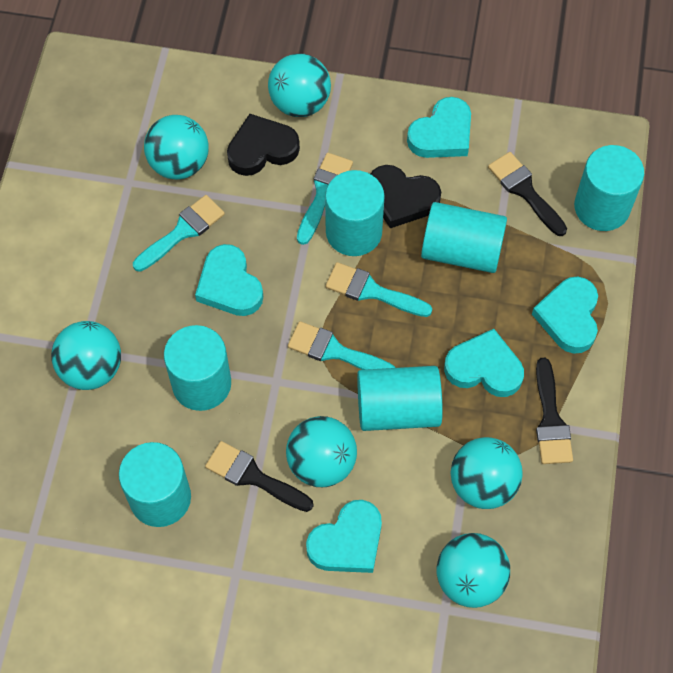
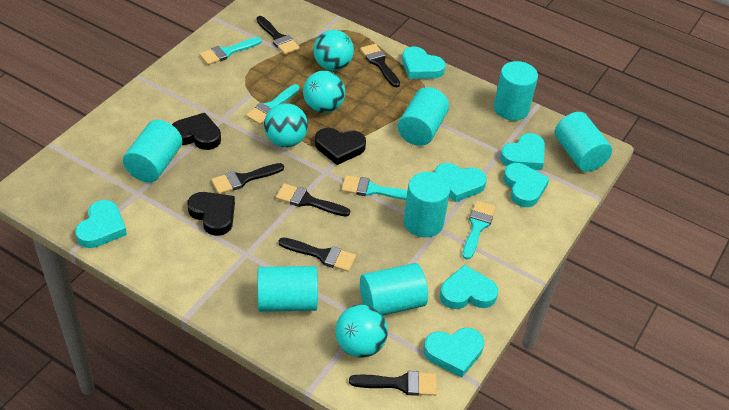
black brush: [205,441,314,512] [488,152,567,236] [536,358,573,464] = 3 -> [211,163,284,194] [256,16,300,54] [276,183,350,217] [278,237,356,272] [349,371,437,396] [360,44,400,87] = 6
black heart: [227,114,300,176] [371,165,441,228] = 2 -> [172,113,221,150] [188,192,235,236] [315,128,366,165] = 3
turquoise ball: [51,321,121,390] [144,115,209,180] [268,54,331,117] [286,416,357,487] [437,533,510,608] [450,437,523,509] = 6 -> [264,103,308,147] [303,71,345,113] [313,30,354,71] [335,304,388,358] = 4
turquoise cylinder: [119,442,191,527] [164,325,231,411] [325,170,385,256] [357,366,443,431] [421,202,507,273] [574,145,644,231] = 6 -> [123,120,182,183] [258,266,318,312] [360,263,428,315] [398,87,449,146] [404,172,450,237] [494,61,538,121] [554,112,612,172] = 7
turquoise heart: [195,244,263,316] [306,500,382,573] [407,97,471,158] [444,329,524,397] [532,277,598,353] = 5 -> [75,200,127,248] [402,47,445,79] [424,328,484,377] [435,163,487,202] [440,265,498,309] [500,133,545,170] [503,163,550,207] = 7

